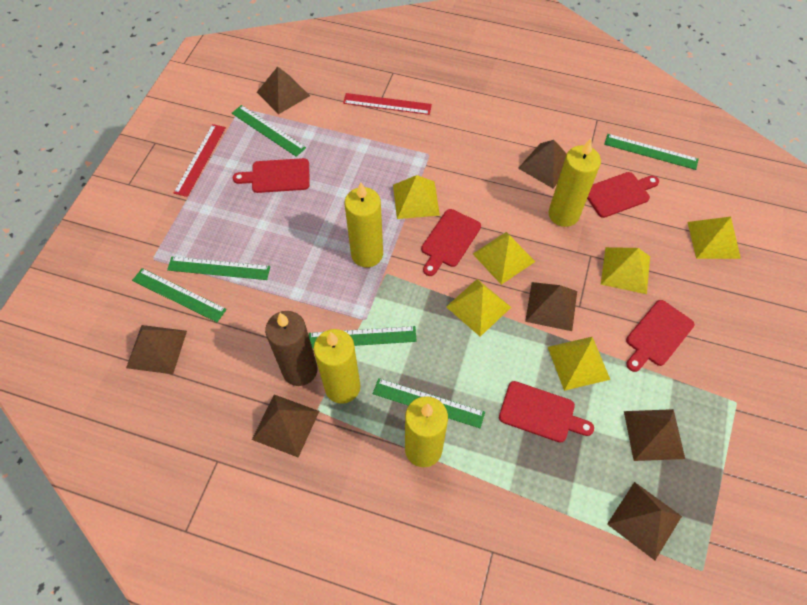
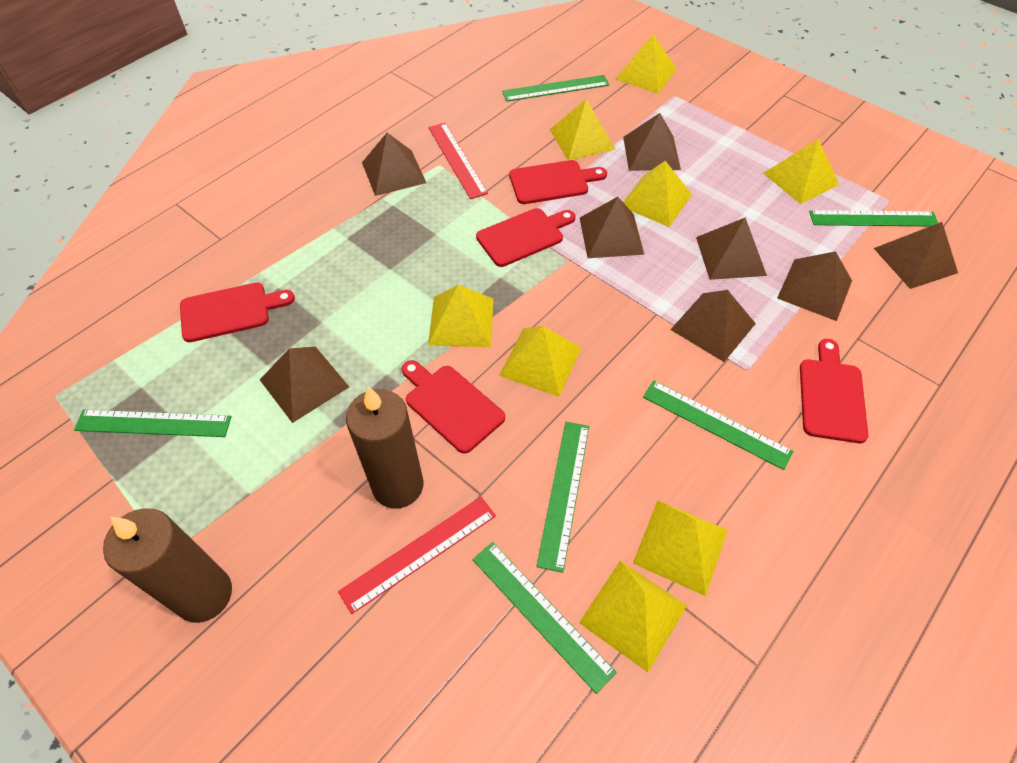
brown candle: [265,311,317,386] = 1 -> [103,508,232,623] [346,386,424,509] = 2
brown pyramid: [126,325,187,374] [252,394,319,457] [257,67,310,114] [518,140,567,188] [525,282,577,331] [607,482,682,560] [624,409,685,461] = 7 -> [260,346,349,423] [362,133,426,196] [580,197,644,258] [623,113,681,171] [670,290,756,362] [696,218,767,280] [777,251,852,321] [874,222,958,289] = 8
yellow candle: [314,329,360,404] [345,183,383,267] [405,396,448,467] [549,139,601,227] = 4 -> none = 0
yellow pyramid: [393,175,440,219] [446,279,511,337] [473,232,535,285] [548,337,610,391] [601,247,650,294] [687,217,741,259] = 6 -> [428,285,494,347] [499,326,581,397] [550,99,616,160] [579,561,687,672] [615,34,677,94] [623,161,692,227] [633,500,728,596] [763,139,839,204] = 8

